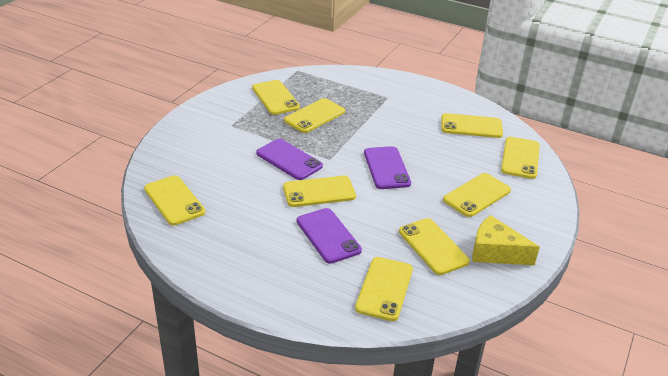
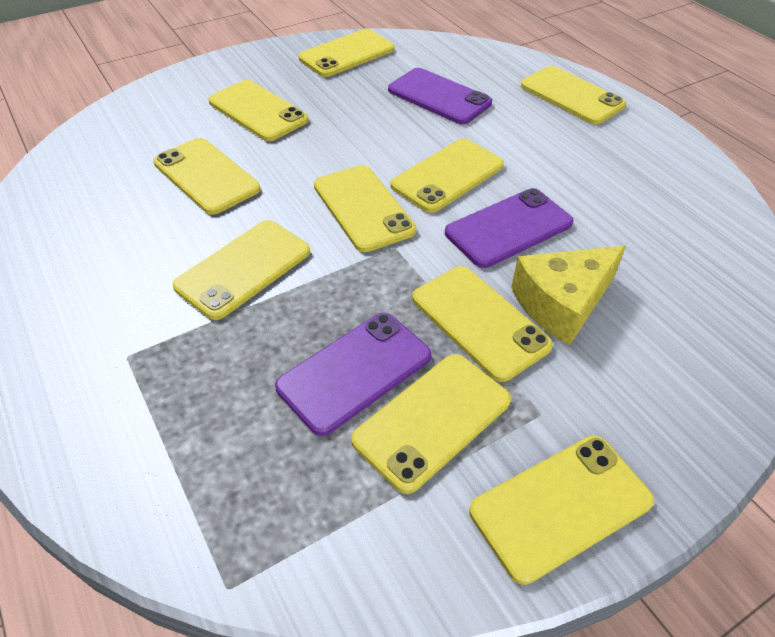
yellow phone: [144,175,205,225] [252,80,300,115] [283,176,356,207] [284,98,345,133] [355,257,413,321] [399,218,470,275] [441,113,503,138] [443,173,511,217] [501,137,540,179] = 9 -> [153,138,260,215] [173,220,310,320] [209,80,309,141] [298,29,394,77] [314,165,417,252] [351,354,511,494] [390,138,504,213] [412,266,553,382] [469,435,654,585] [521,66,626,124] = 10

